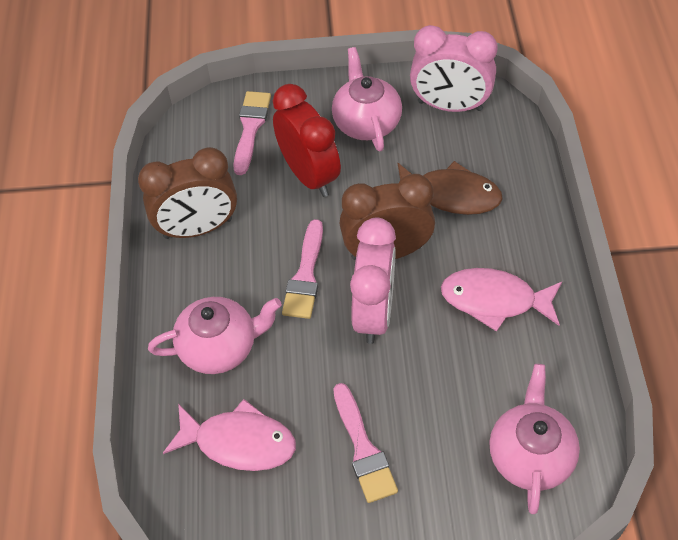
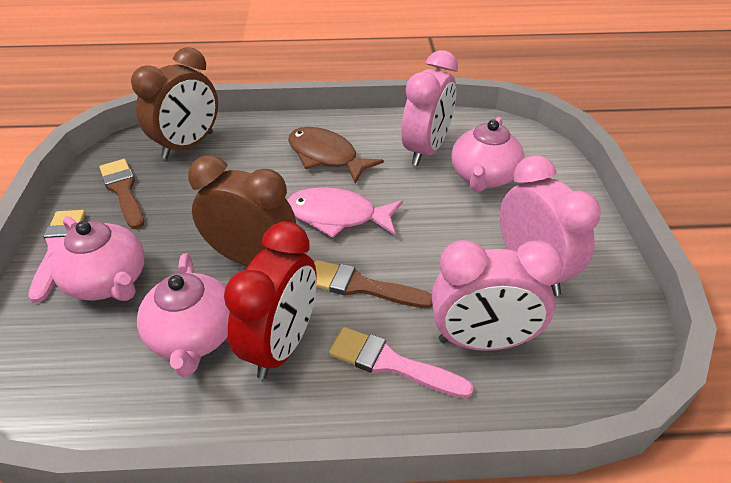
brown brush: none = 0 -> [99,159,144,229] [314,260,433,308] = 2
pink brush: [233,91,271,175] [282,219,323,319] [333,383,398,503] = 3 -> [28,210,86,303] [329,327,474,399] = 2
pink clock: [350,218,396,344] [410,25,498,112] = 2 -> [401,50,458,166] [432,240,563,351] [500,155,601,296] = 3
pink fish: [163,399,296,471] [441,268,562,332] = 2 -> [287,187,403,238] = 1

